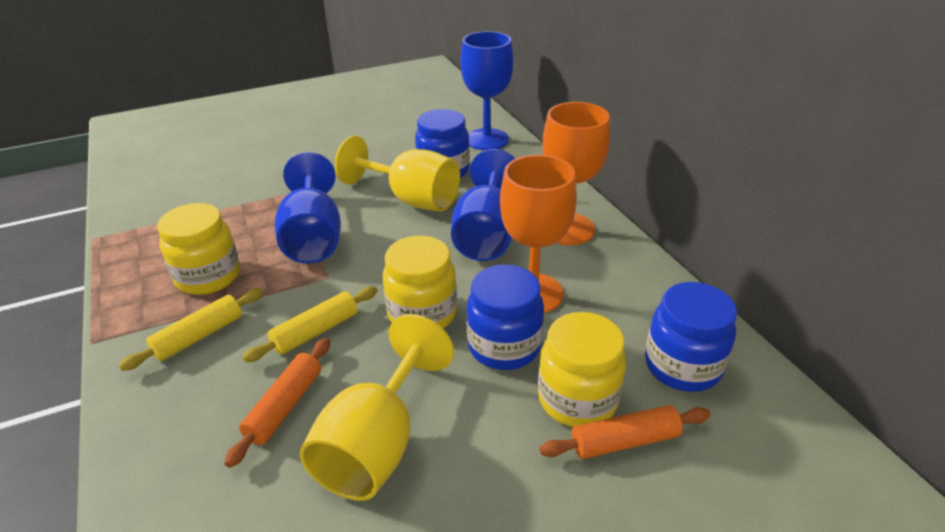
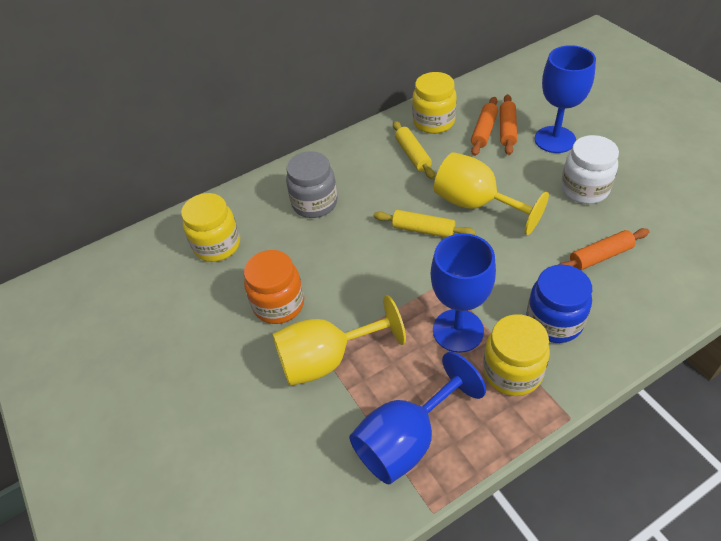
blue jar: [415,109,470,178] [466,264,544,370] [645,282,737,392] = 3 -> [526,264,592,343] = 1
grey jar: none = 0 -> [286,151,337,218] = 1
orange goblet: [500,155,577,313] [543,102,610,245] = 2 -> none = 0
orange jar: none = 0 -> [244,250,304,324] = 1
orange rolling pin: [224,338,330,468] [539,405,710,459] = 2 -> [471,97,498,156] [500,94,517,155] [558,228,649,270] = 3
white jar: none = 0 -> [561,135,619,204] = 1

